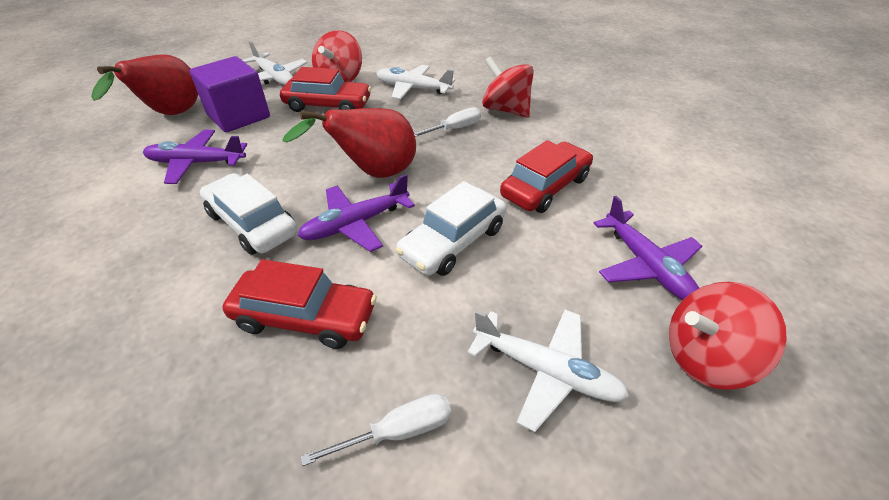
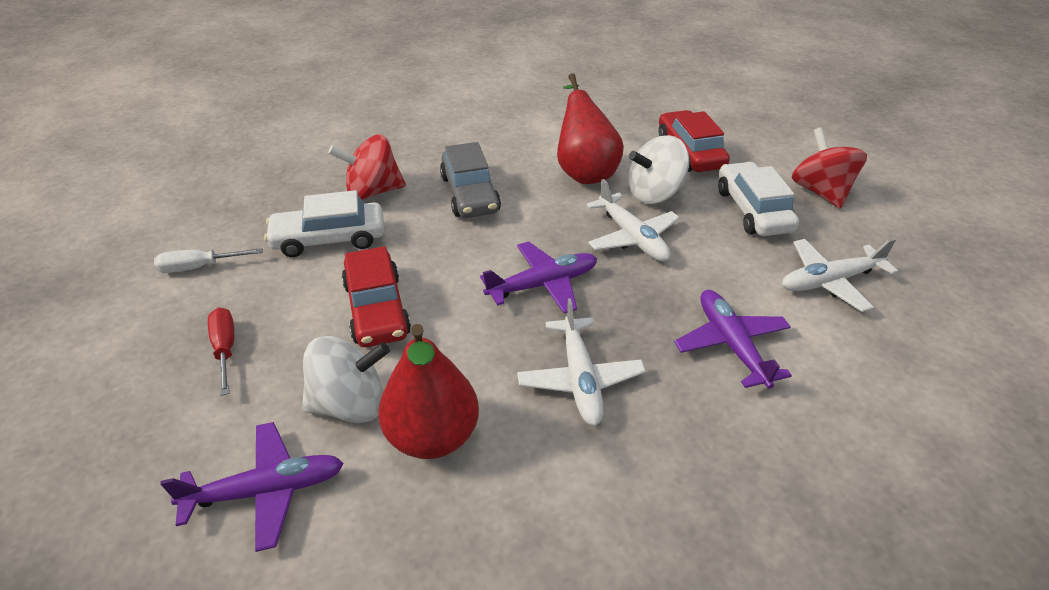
grey car: none = 0 -> [440,142,501,218] = 1
purple cube: [190,56,270,132] = 1 -> none = 0
red car: [222,259,377,349] [280,67,371,112] [500,140,593,213] = 3 -> [342,246,411,347] [659,110,730,172] = 2
red screwdriver: none = 0 -> [208,308,234,396] = 1
red spinning top: [312,30,362,82] [482,56,534,118] [669,282,787,390] = 3 -> [328,135,406,200] [792,127,867,209] = 2
white screwdriver: [300,394,451,466] [414,107,481,137] = 2 -> [154,248,263,273] = 1
white spinning top: none = 0 -> [302,336,390,423] [628,135,689,204] = 2

